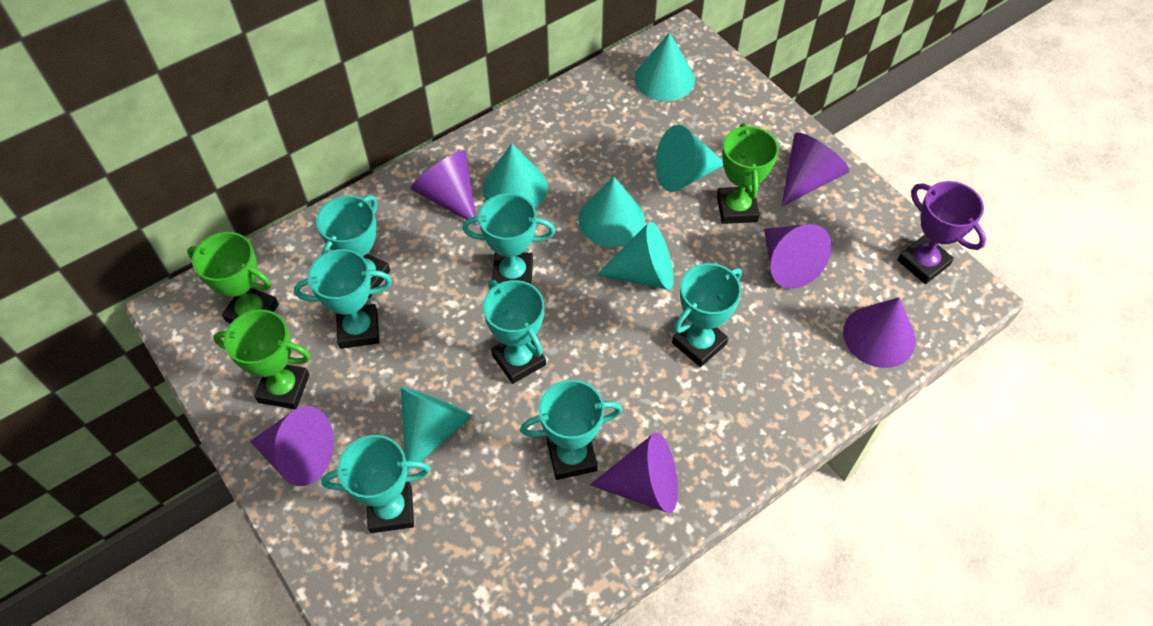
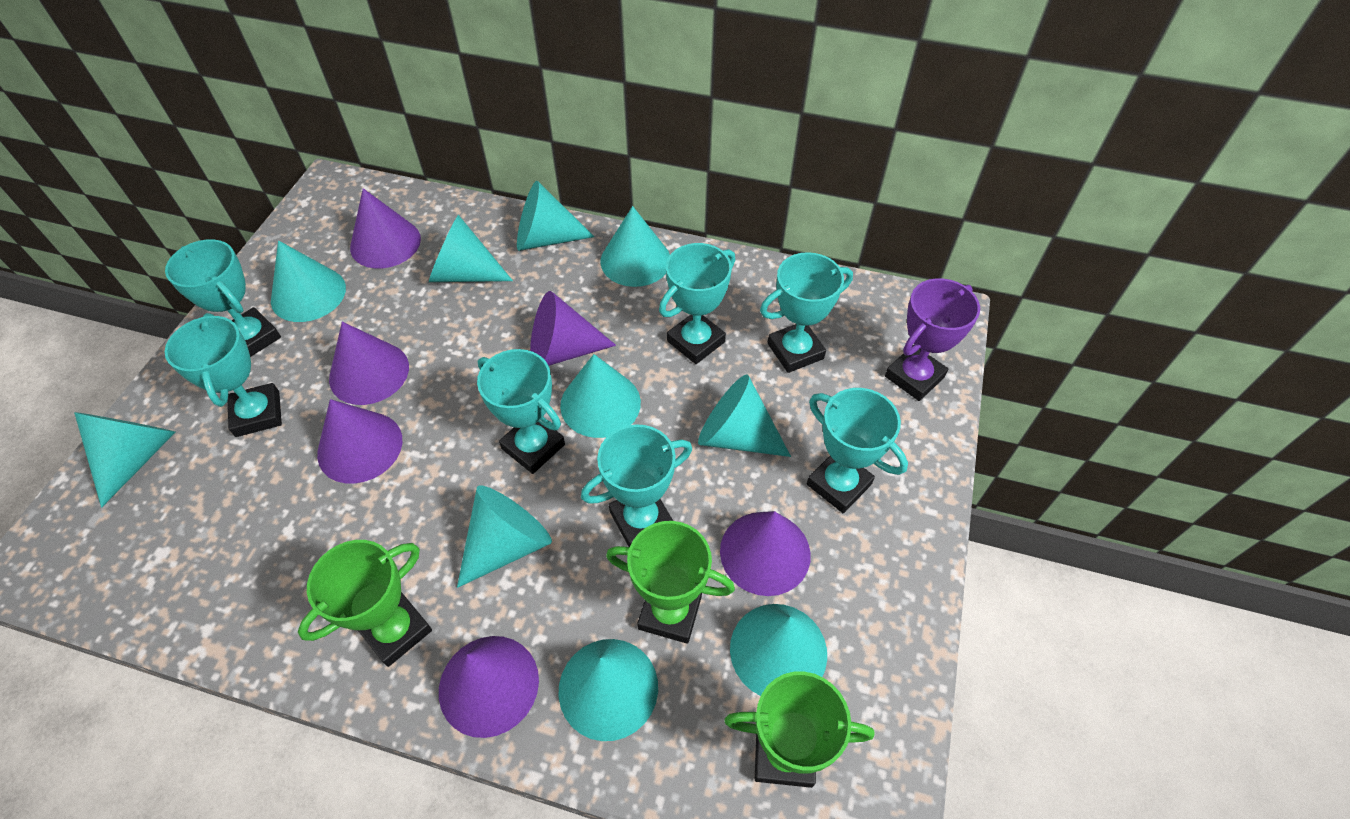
turquoise cone: [401,387,473,473] [483,144,548,208] [578,177,645,247] [596,222,674,290] [635,32,695,101] [655,125,723,192] = 6 -> [74,412,175,508] [271,240,346,322] [429,215,513,282] [457,486,552,588] [517,181,594,251] [558,639,658,741] [560,354,641,438] [601,206,670,287] [698,374,791,457] [730,604,827,696] = 10

